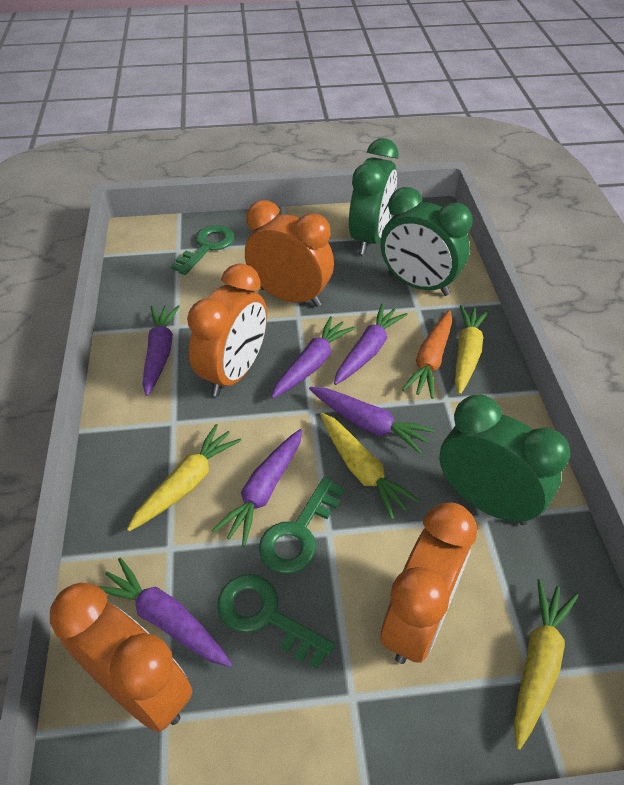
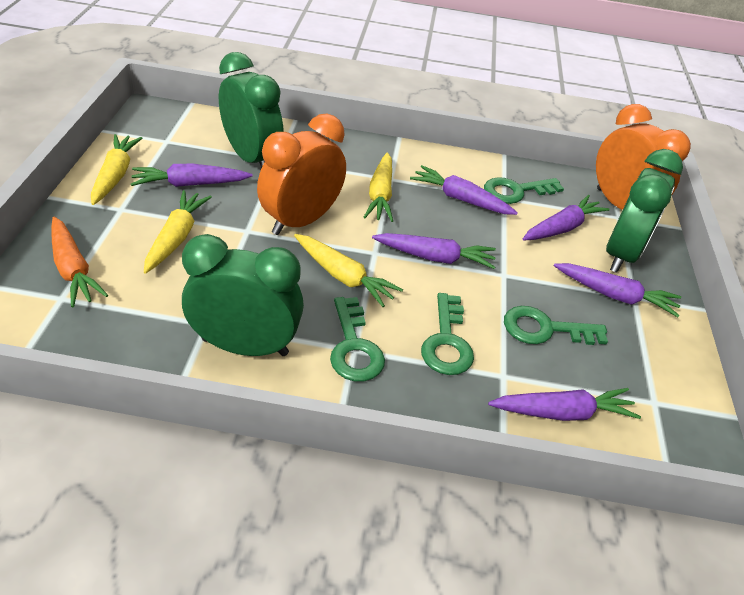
green key: [171,225,235,275] [217,574,335,669] [259,477,344,574] = 3 -> [330,297,385,382] [421,293,474,375] [484,177,564,204] [504,306,608,345] = 4
orange clock: [50,582,193,732] [187,263,267,396] [245,200,334,307] [381,503,477,664] = 4 -> [257,113,346,235] [596,104,691,210] = 2

